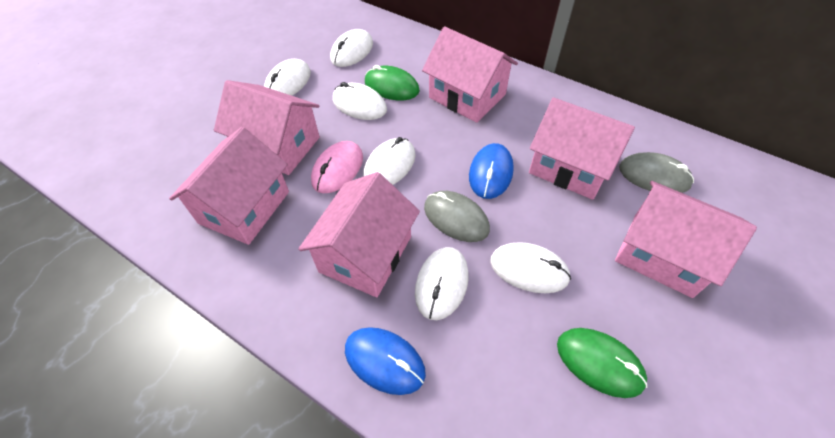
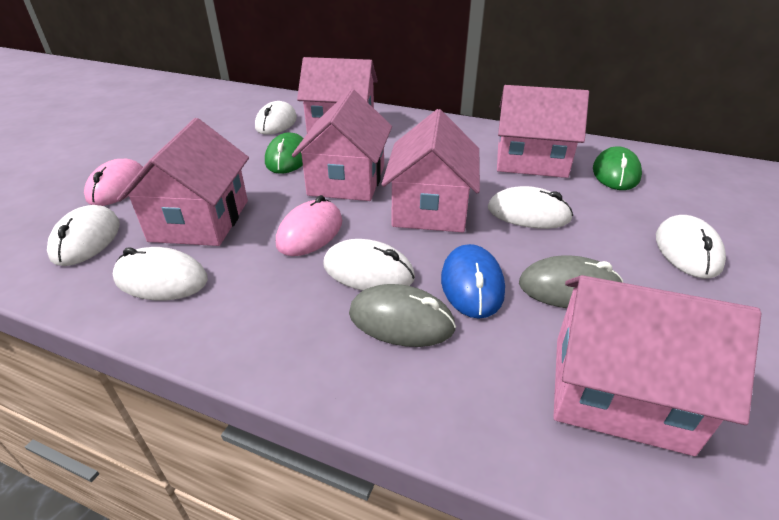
blue mouse: [345,327,426,395] [469,143,514,199] = 2 -> [441,244,505,319] = 1
pink mouse: [311,141,363,193] = 1 -> [84,159,143,206] [276,195,342,256] = 2

